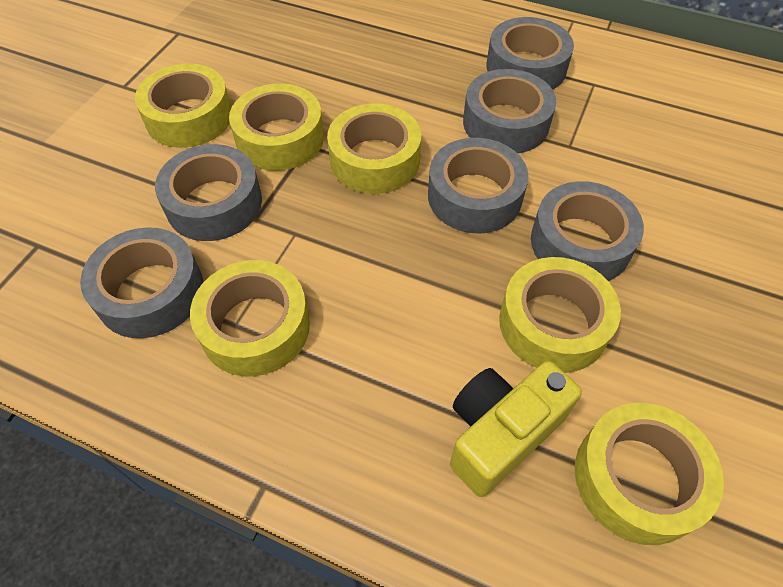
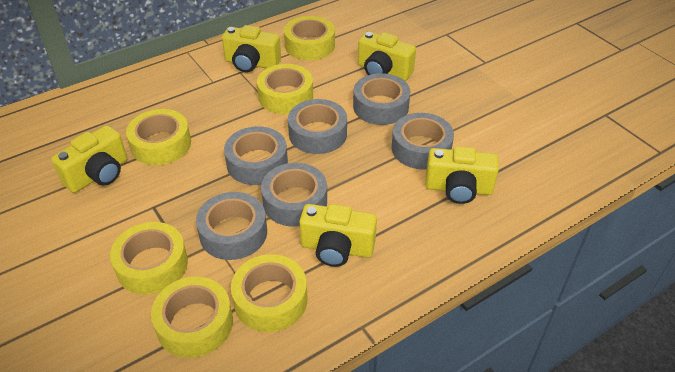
yellow camera: [450,361,582,497] = 1 -> [51,125,127,193] [222,25,281,72] [299,204,377,267] [358,31,416,81] [425,146,499,204] = 5

